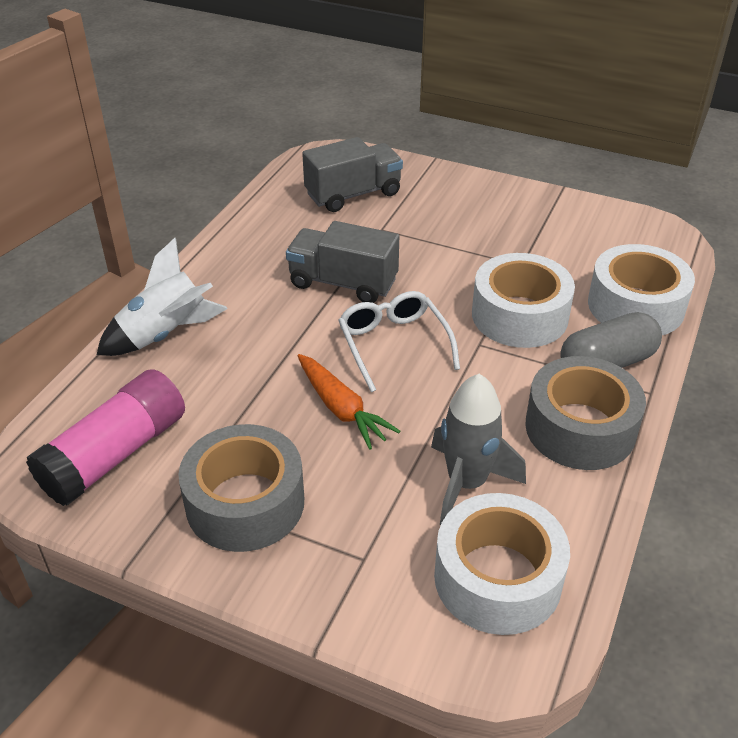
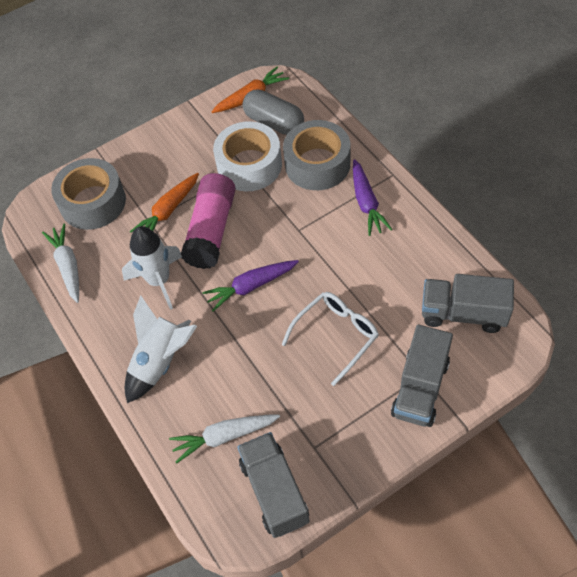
grey rocket: [431,374,526,525] = 1 -> none = 0
grey truck: [286,221,399,303] [302,137,403,212] = 2 -> [237,432,310,538] [391,325,453,427] [422,274,514,333] = 3
orange carrot: [298,354,400,450] = 1 -> [130,173,199,233] [211,67,289,113] = 2
purple carrot: none = 0 -> [202,260,299,312] [353,159,393,236] = 2
white carrot: none = 0 -> [42,224,79,303] [169,415,280,463] = 2
white rocket: [97,238,228,356] = 1 -> [122,226,182,310] [125,296,197,403] = 2
white tape: [434,493,570,635] [472,253,575,348] [588,244,695,335] = 3 -> [213,121,282,191] = 1

